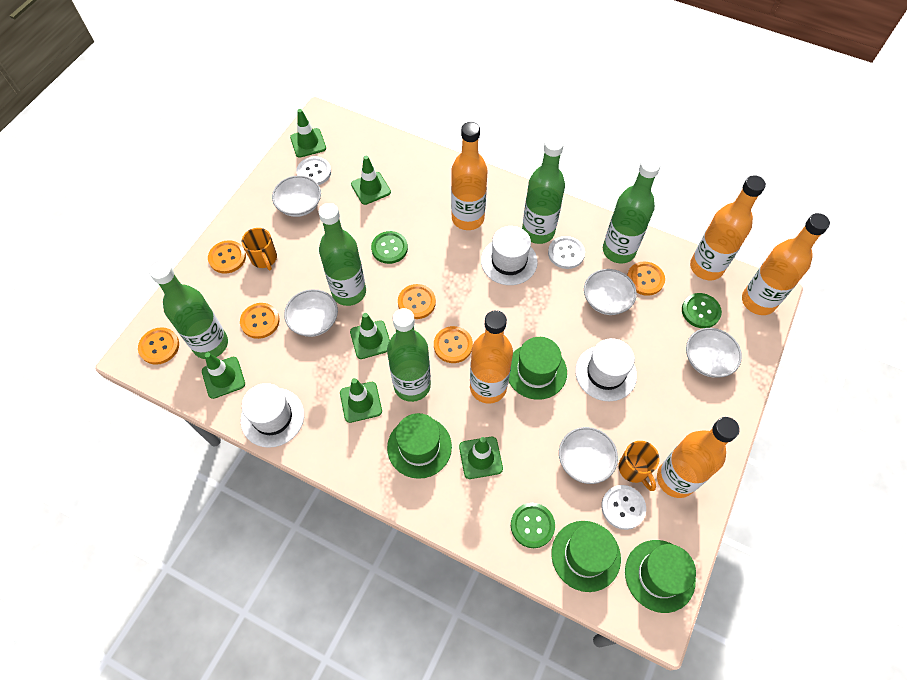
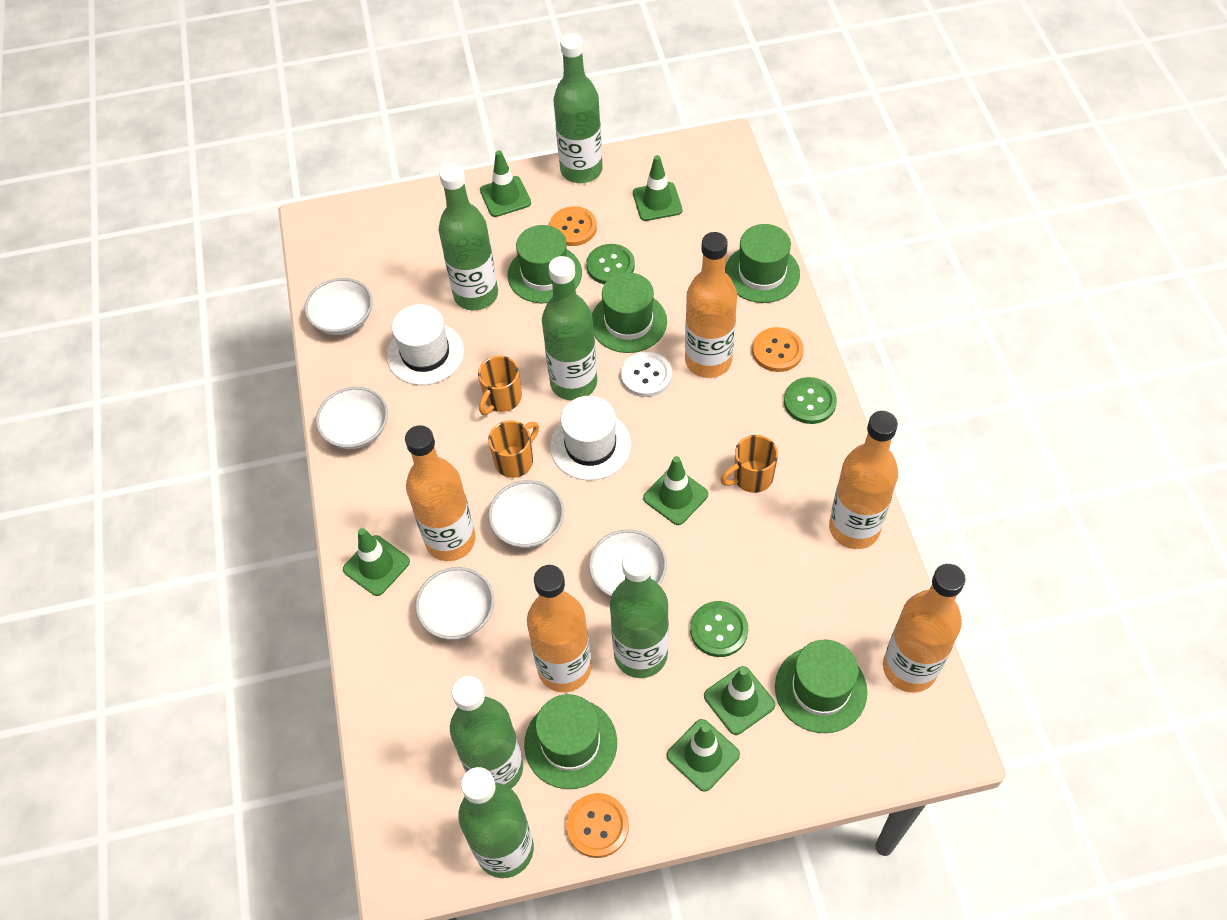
green bottle: [150,261,228,359] [318,203,366,306] [387,308,431,402] [522,136,565,244] [603,157,660,263] = 5 -> [438,164,498,310] [450,676,523,789] [458,767,534,878] [542,256,597,400] [554,33,603,183] [610,549,669,678] = 6
green hat: [387,413,452,479] [509,337,567,400] [551,521,621,592] [625,540,696,613] = 4 -> [508,225,582,303] [524,694,617,789] [592,272,667,353] [725,224,800,303] [775,640,867,733] = 5
orange button: [138,327,179,365] [208,240,246,274] [240,303,280,339] [398,284,436,319] [434,326,473,363] [627,262,665,296] = 6 -> [549,206,597,246] [566,793,629,858] [752,327,804,372] = 3
orange mug: [242,228,277,270] [619,441,659,491] = 2 -> [478,356,522,415] [488,420,539,478] [721,435,778,493] = 3
white button: [296,156,331,185] [548,236,585,269] [601,485,646,530] = 3 -> [621,352,672,397] = 1
white hat: [241,383,304,448] [481,226,538,285] [575,338,637,401] = 3 -> [387,304,464,385] [550,396,631,480] = 2

